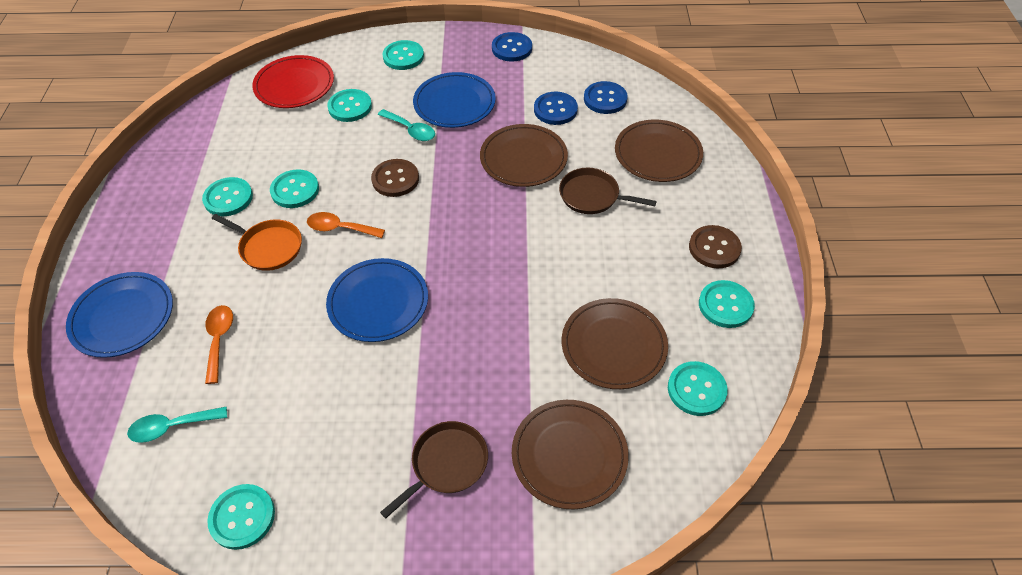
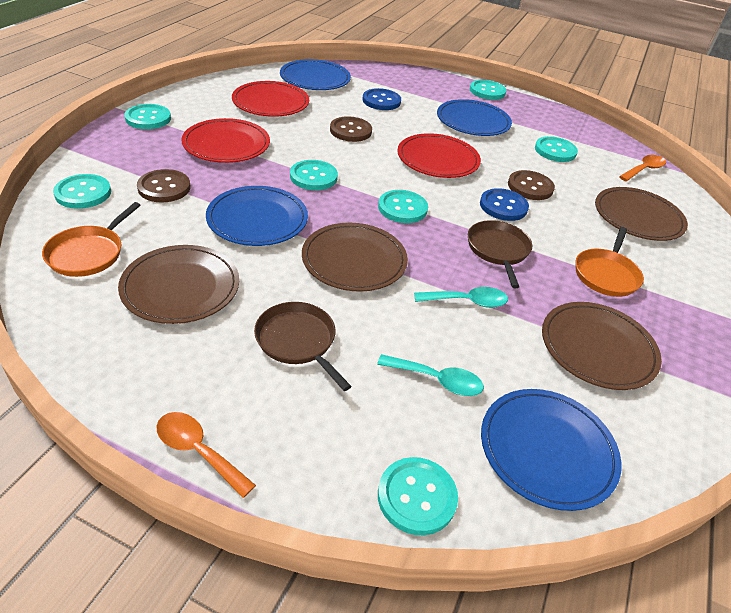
blue button: [492,32,532,62] [534,92,578,125] [584,81,628,114] = 3 -> [363,88,401,110] [480,188,529,221] = 2
blue plate: [66,272,173,358] [326,258,428,342] [413,72,496,128] = 3 -> [206,186,308,246] [280,59,351,90] [437,99,512,136] [481,389,621,511] = 4
brown button: [371,159,419,197] [689,225,742,268] = 2 -> [137,169,190,202] [330,116,372,142] [508,170,555,200] = 3
orange pan: [212,214,302,271] = 1 -> [42,202,141,277] [575,227,644,297] = 2
red plate: [252,55,334,108] = 1 -> [181,118,270,163] [232,81,309,117] [397,133,481,178] = 3

